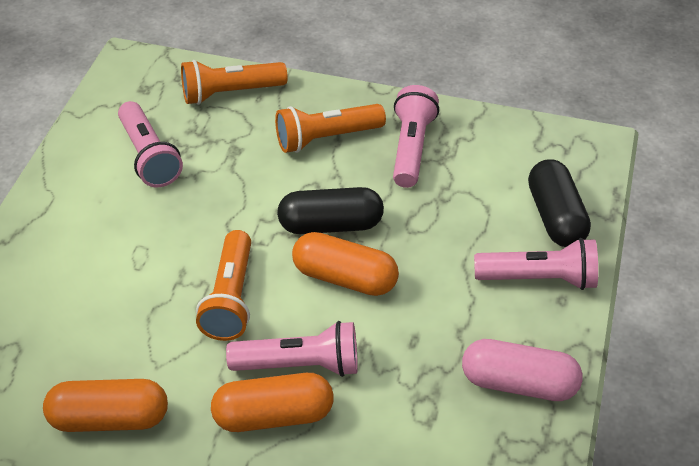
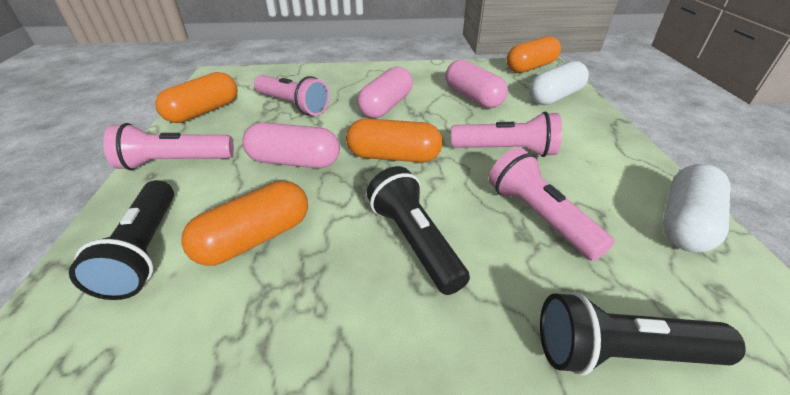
black capsule: [277,187,384,234] [528,159,591,247] = 2 -> none = 0
black flashlight: none = 0 -> [69,180,174,300] [367,166,470,295] [540,292,746,376] = 3
orange capsule: [43,379,168,432] [211,373,334,432] [292,232,399,296] = 3 -> [155,72,238,123] [181,181,308,266] [346,119,443,162] [506,36,561,73] = 4
orange flashlight: [181,60,288,105] [196,230,251,341] [275,104,386,153] = 3 -> none = 0
pink capsule: [462,339,583,401] = 1 -> [242,123,340,168] [357,67,413,118] [445,60,508,108] = 3
white capsule: none = 0 -> [529,61,589,105] [663,164,730,252] = 2

